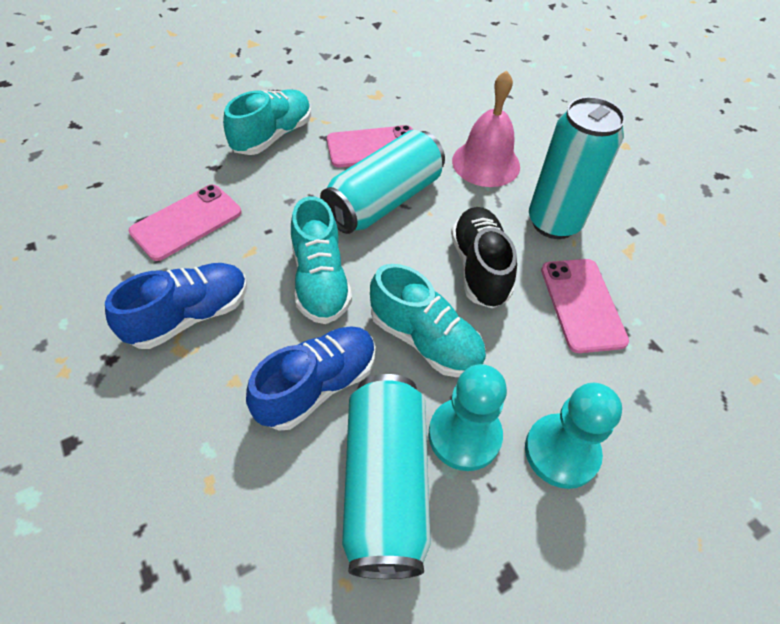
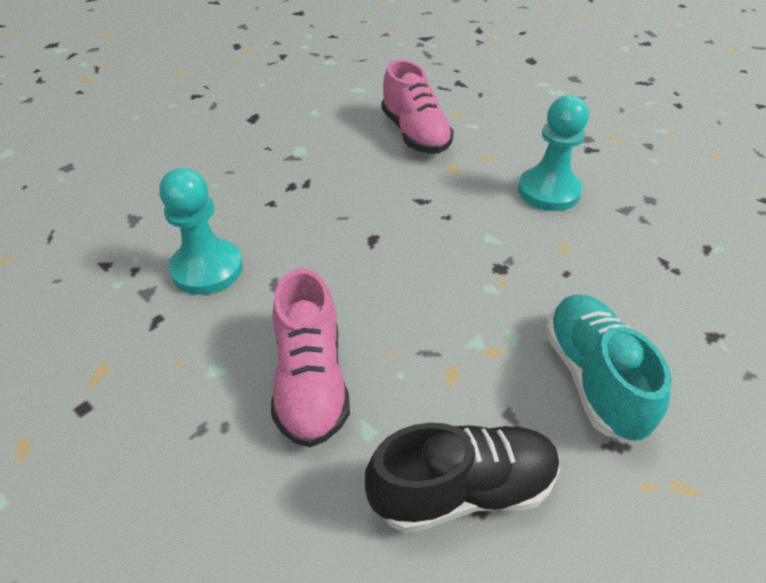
blue shoe: [105,263,247,349] [246,326,376,430] = 2 -> none = 0
pink bell: [452,70,520,187] = 1 -> none = 0
pink phone: [129,184,241,261] [327,125,413,167] [541,259,629,353] = 3 -> none = 0
pink shoe: none = 0 -> [271,268,350,448] [381,60,454,153] = 2
turquoise can: [320,130,445,234] [342,374,431,579] [529,97,625,239] = 3 -> none = 0
turquoise shoe: [223,90,311,155] [291,196,352,324] [370,264,486,377] = 3 -> [545,295,672,442] = 1

